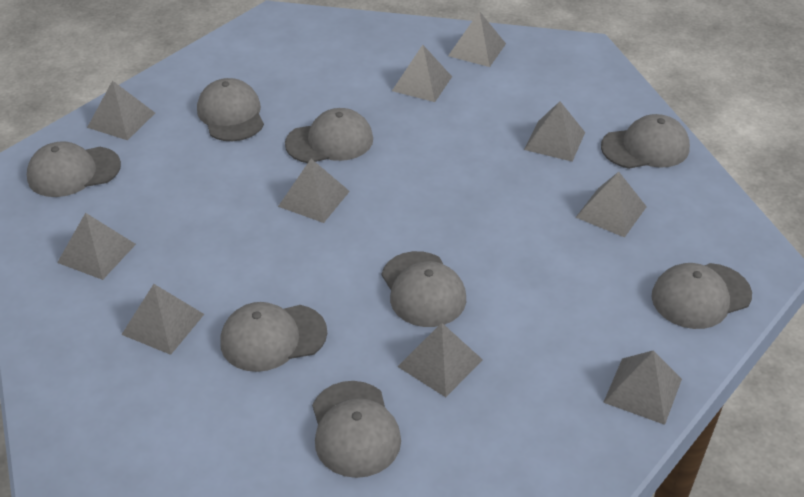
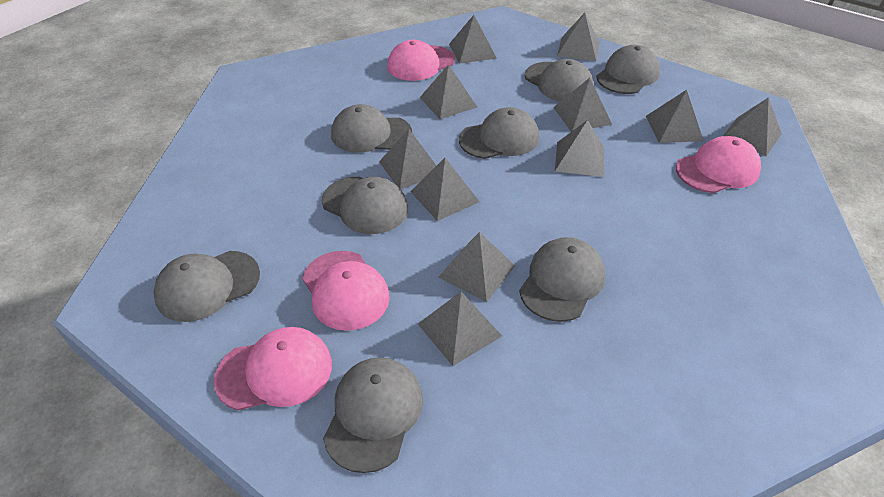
grey pyramid: [57,213,136,280] [87,80,155,140] [121,284,204,355] [278,159,350,223] [392,45,452,102] [397,323,483,397] [448,11,506,67] [524,101,585,162] [576,172,647,238] [603,351,682,425] = 10 -> [379,129,436,189] [411,158,480,221] [418,292,502,366] [420,64,477,119] [438,232,515,302] [449,15,496,64] [553,78,612,132] [555,120,604,177] [557,13,599,61] [646,90,704,143] [723,97,782,156] = 11
pink cap: none = 0 -> [214,327,332,410] [302,251,390,331] [387,40,455,81] [676,136,761,193] = 4

